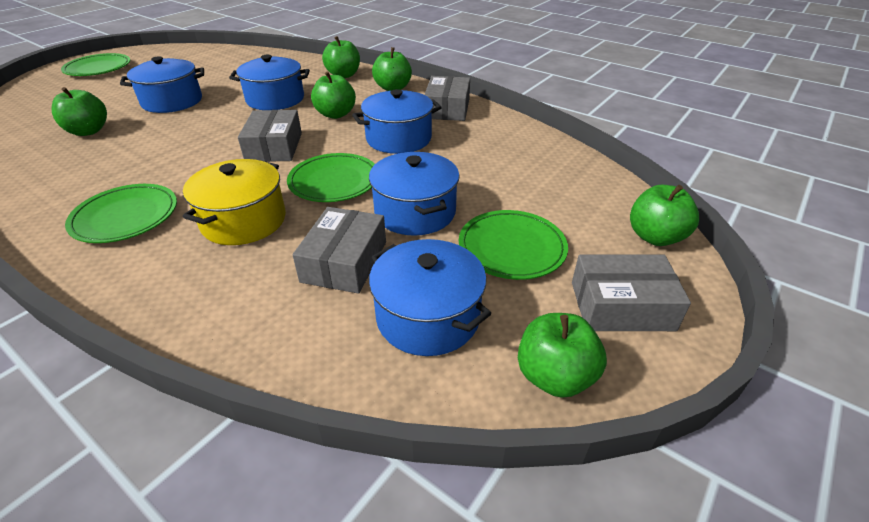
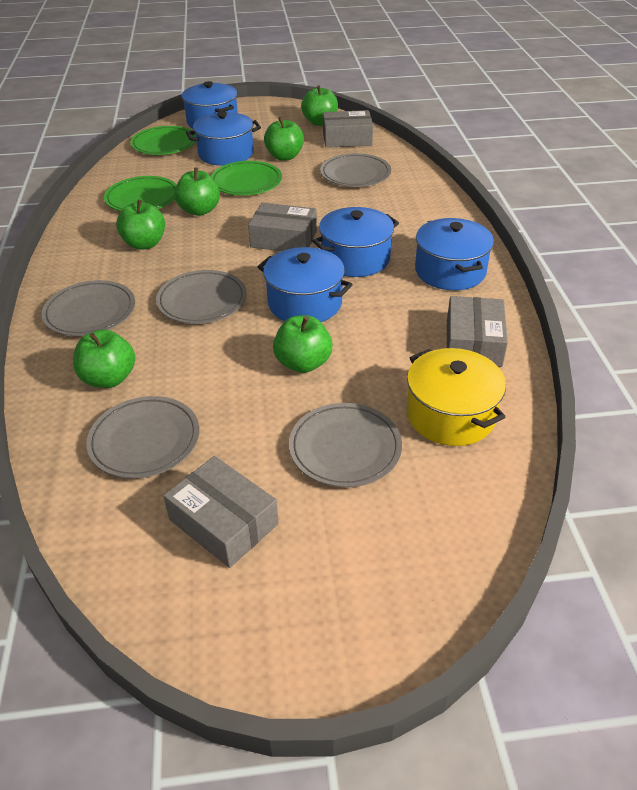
green plate: [61,53,130,76] [65,184,177,243] [287,153,375,202] [459,210,568,280] = 4 -> [104,176,177,211] [130,126,196,155] [211,161,282,195] = 3
grey plate: none = 0 -> [42,280,135,336] [86,396,199,478] [156,270,247,324] [289,403,402,487] [320,153,391,187] = 5

